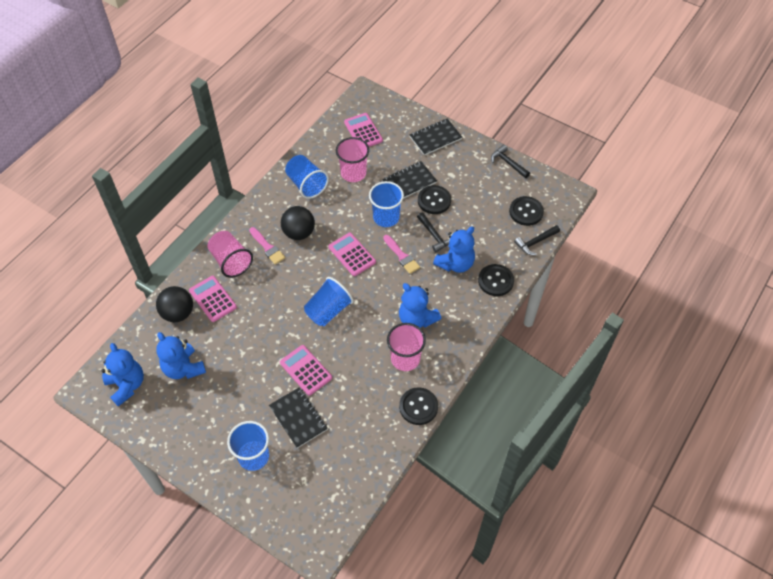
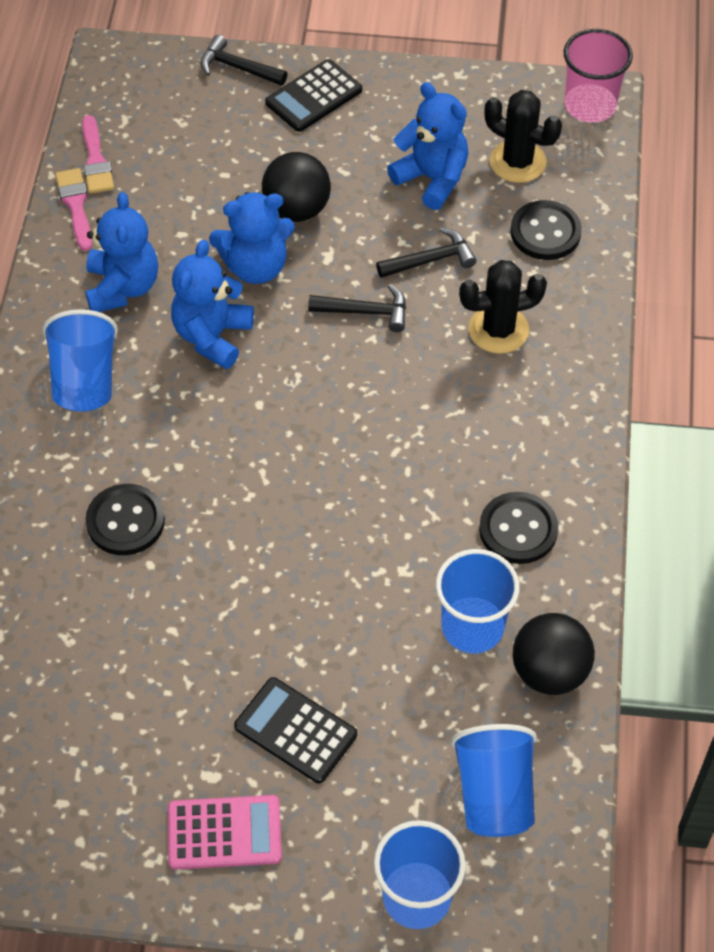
black button: [399,387,438,425] [418,185,451,214] [478,264,514,296] [509,196,544,226] = 4 -> [86,484,165,555] [479,492,558,564] [510,200,582,260] = 3
black cactus: none = 0 -> [459,260,547,354] [485,90,562,183] = 2
black calculator: none = 0 -> [234,677,357,783] [265,59,362,132] = 2
black notebook: [269,387,328,448] [382,161,437,199] [409,119,462,156] = 3 -> none = 0
pink calculator: [189,276,237,322] [280,345,332,396] [328,233,376,276] [344,113,383,147] = 4 -> [168,795,282,870] = 1
pink cup: [208,231,253,278] [336,137,369,182] [387,323,426,371] = 3 -> [564,29,633,123] = 1

